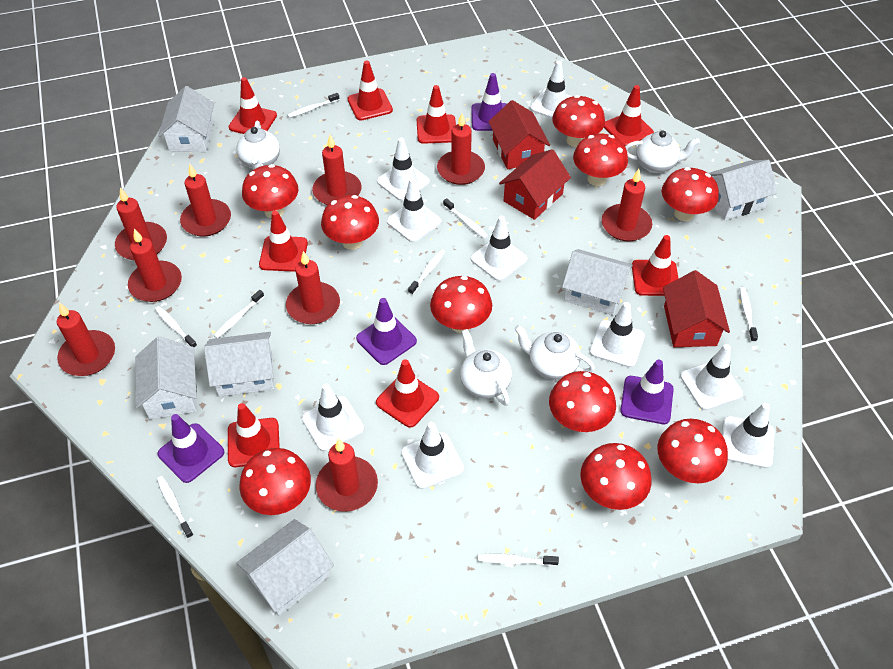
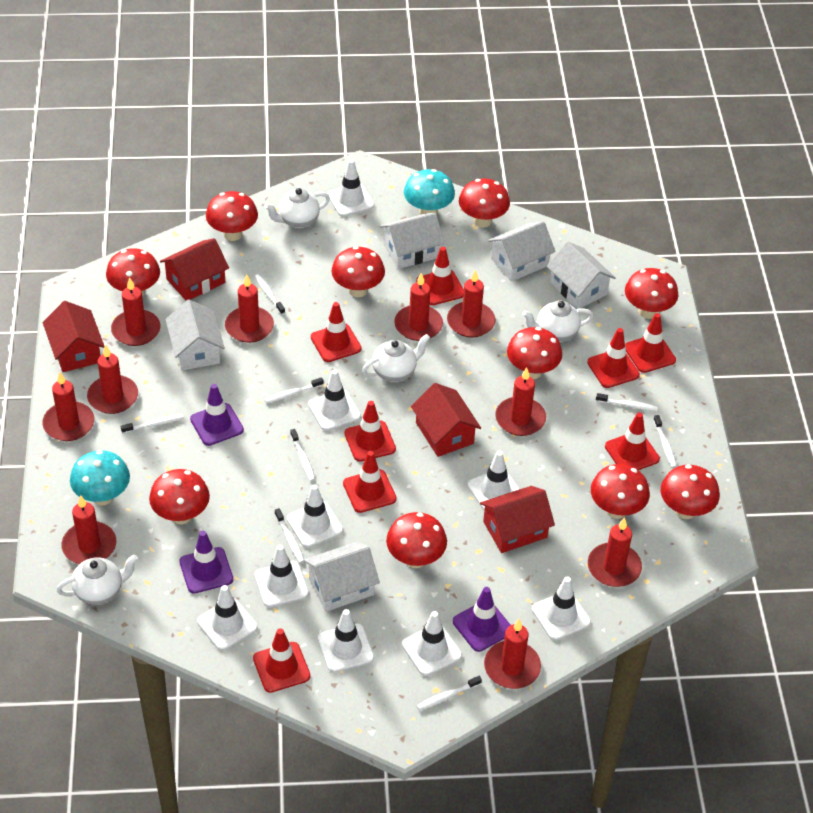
purple traffic cone: [157,414,224,483] [356,298,417,365] [471,73,507,131] [620,359,674,424] = 4 -> [179,531,233,594] [190,384,244,446] [453,587,510,652] = 3
red candle: [57,303,115,376] [115,188,167,261] [128,229,182,302] [180,164,231,237] [286,251,340,324] [312,135,361,205] [316,438,378,512] [437,113,485,185] [602,169,652,241] = 9 -> [42,372,94,441] [62,495,117,564] [87,344,138,414] [111,278,161,346] [225,275,274,343] [394,273,443,341] [447,269,495,338] [484,619,541,689] [495,367,546,436] [588,517,642,587] = 10
red house: [488,100,550,169] [499,149,571,220] [663,270,730,347] = 3 -> [43,301,105,372] [160,238,229,301] [411,383,481,457] [480,486,555,553] = 4
turquoise mushroom: none = 0 -> [70,450,130,506] [404,169,455,215] = 2
white house: [135,336,197,419] [158,86,214,152] [204,332,274,397] [236,519,334,616] [562,249,633,315] [709,160,777,221] = 6 -> [165,300,225,370] [304,541,380,612] [380,213,444,269] [488,221,556,282] [547,242,615,309] = 5

